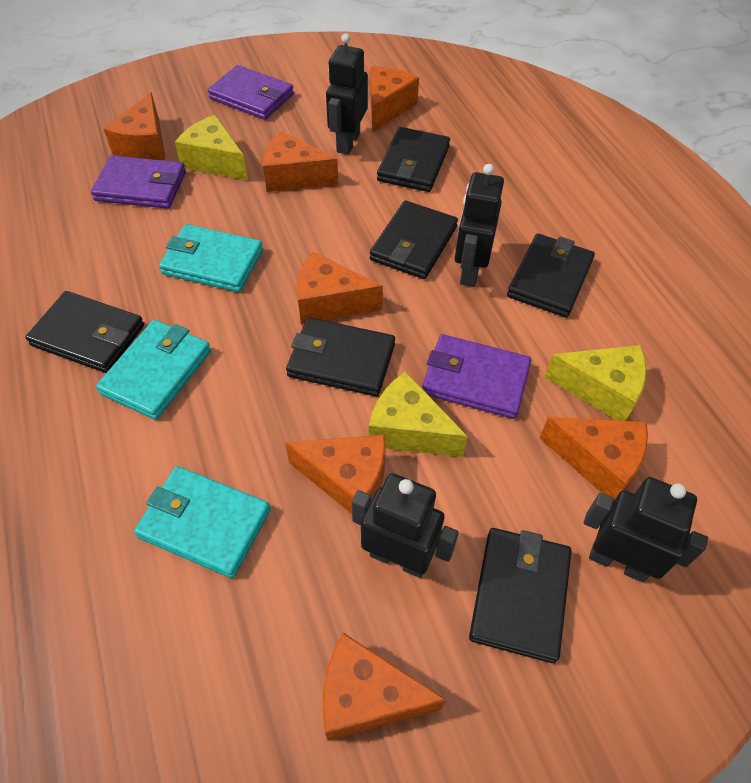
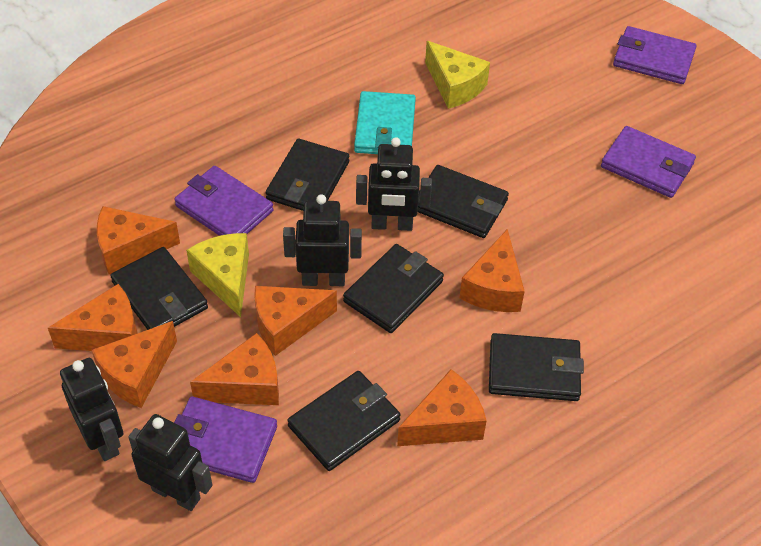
purple wallet: [91,155,186,209] [208,65,294,120] [422,334,531,419] = 3 -> [174,166,274,236] [174,396,277,483] [601,126,696,198] [613,26,697,84] = 4
turquoise wallet: [96,320,211,420] [134,466,271,578] [159,224,263,292] = 3 -> [354,91,416,154] = 1
yellow cheese: [175,115,248,180] [369,371,468,457] [545,345,646,421] = 3 -> [186,233,249,317] [425,41,490,109] = 2

